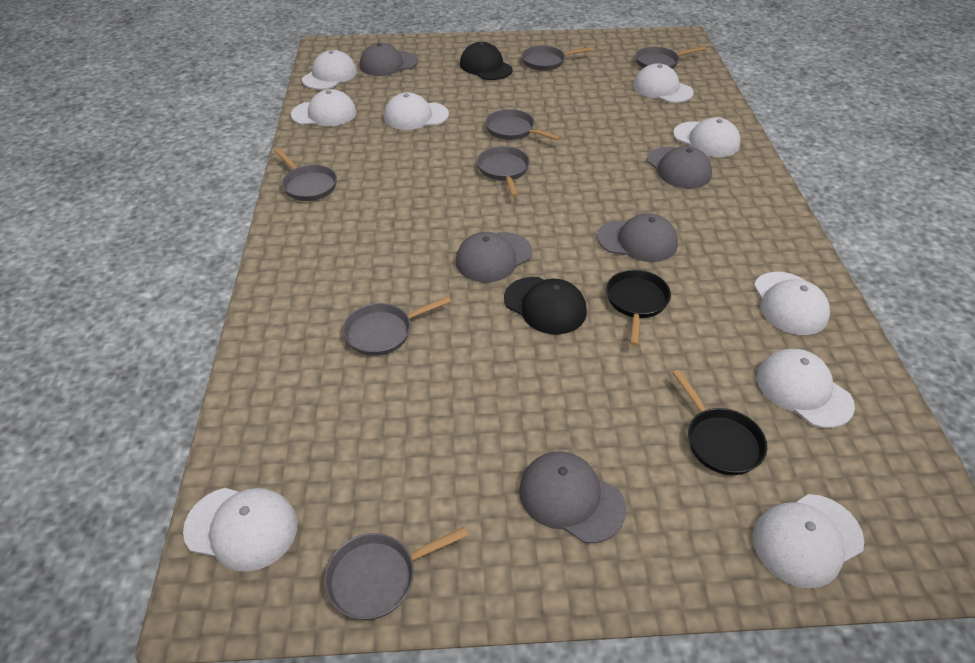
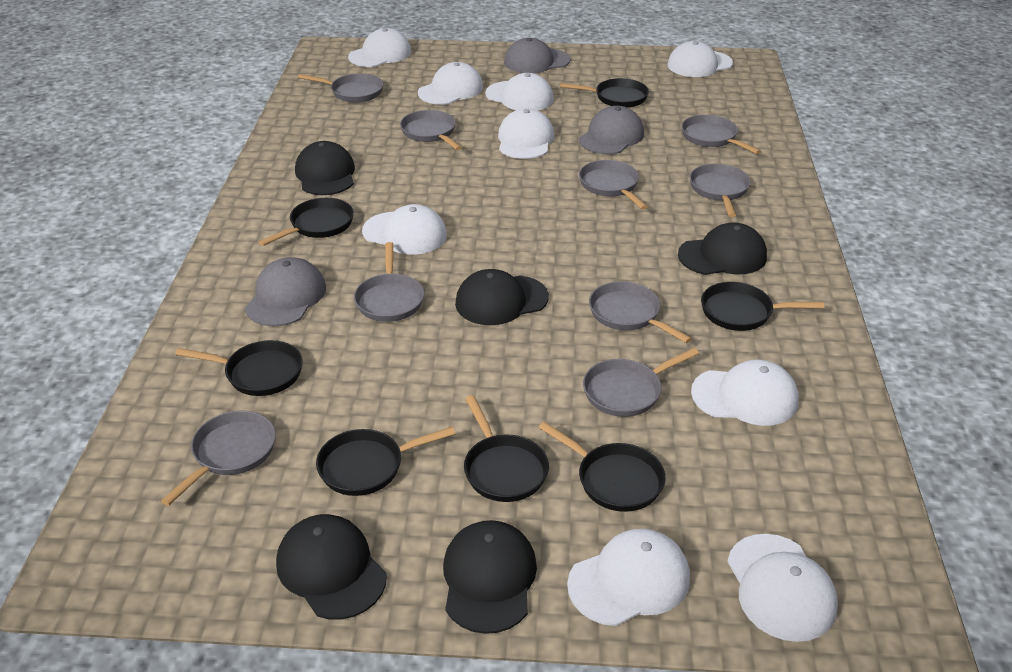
black cap: [460,42,513,80] [504,277,587,334] = 2 -> [276,514,387,620] [295,141,355,195] [443,520,537,634] [455,269,549,325] [678,222,767,275] = 5
black pan: [606,270,671,346] [672,370,767,475] = 2 -> [175,340,303,396] [259,198,354,246] [316,427,455,496] [464,395,549,502] [539,422,665,512] [560,78,649,108] [701,282,824,331] = 7
grey cap: [360,43,418,76] [456,232,532,282] [519,451,626,543] [597,213,678,262] [647,146,712,189] = 5 -> [245,257,326,326] [504,38,571,73] [579,106,644,154] = 3
grey pan: [274,148,337,201] [324,527,468,620] [343,296,451,356] [477,146,530,197] [485,109,561,140] [522,46,594,71] [635,46,706,69] = 7 -> [161,411,276,506] [298,73,383,103] [354,242,424,322] [400,110,462,150] [579,160,648,209] [583,348,699,417] [589,281,692,343] [681,115,761,154] [690,164,751,217] = 9

